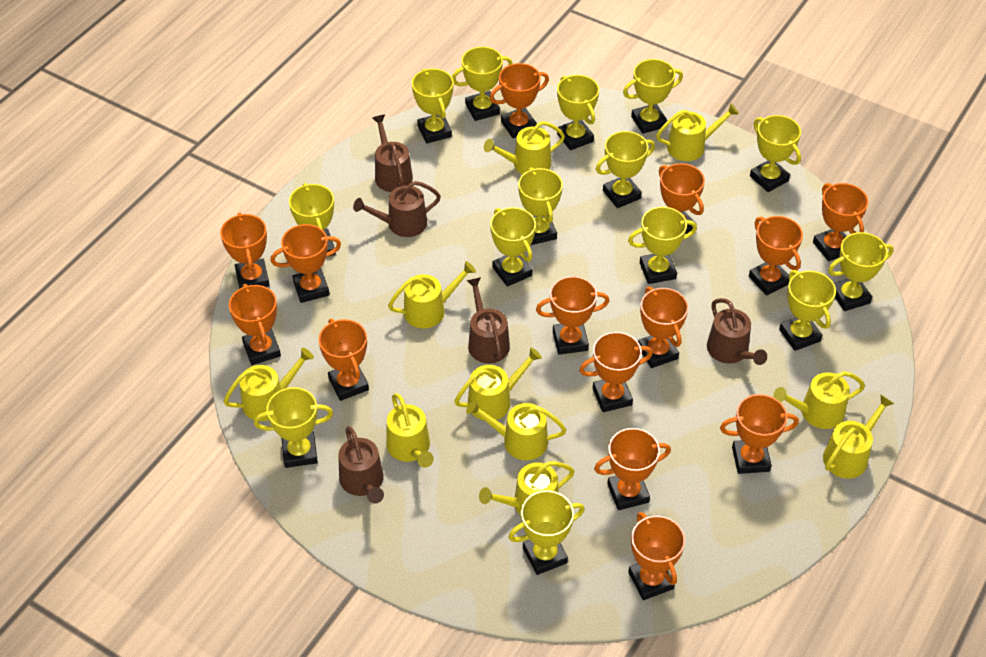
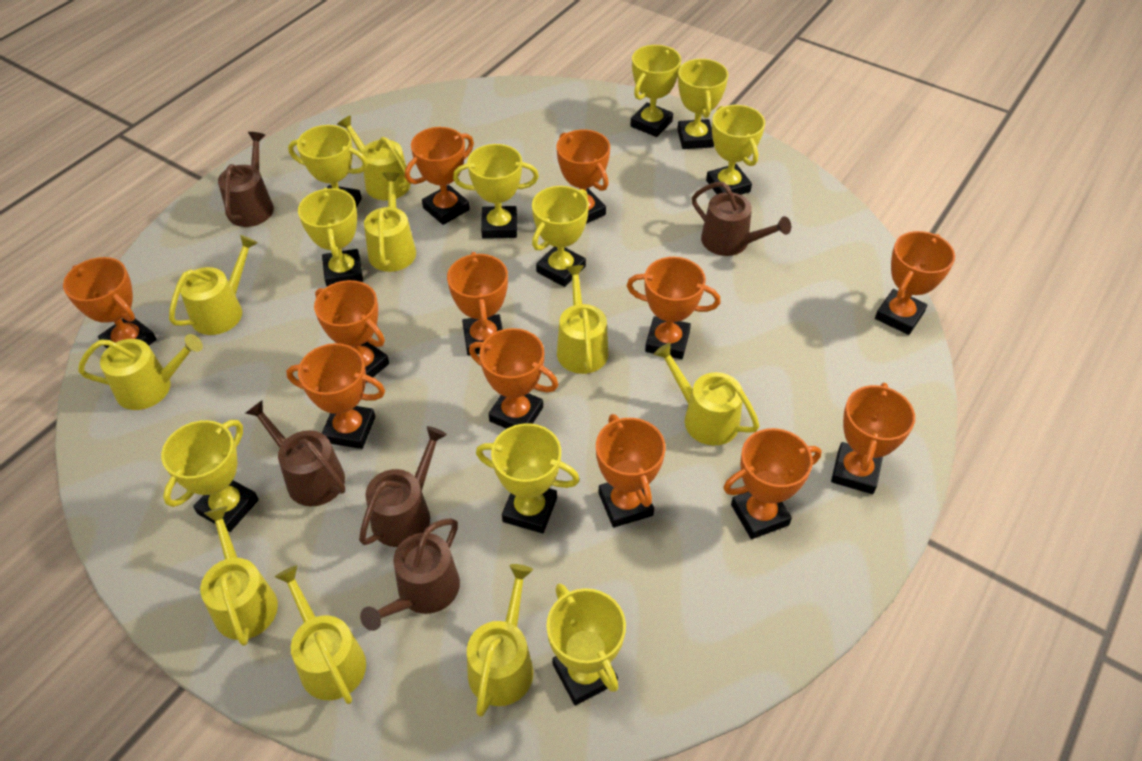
orange trophy: [220,213,270,289] [229,284,281,365] [270,224,341,303] [318,319,369,401] [490,63,549,138] [536,276,609,355] [579,332,653,412] [594,428,671,510] [628,512,685,600] [638,287,688,368] [659,163,705,234] [720,394,799,474] [749,216,803,295] [813,183,868,261] = 14 -> [63,257,156,348] [286,343,385,449] [314,280,389,383] [405,127,474,225] [447,252,508,355] [469,328,558,429] [557,129,610,224] [596,414,666,528] [627,257,721,359] [723,428,822,539] [831,383,915,494] [875,231,955,335] = 12
yellow trophy: [254,387,333,468] [289,183,336,257] [412,69,453,143] [452,47,512,121] [490,207,536,287] [508,490,585,575] [518,167,563,245] [557,75,599,150] [596,131,655,208] [623,59,683,134] [628,207,697,284] [750,115,801,192] [779,270,836,351] [828,232,894,311] = 14 -> [161,420,259,532] [288,125,368,208] [298,188,363,287] [453,144,539,239] [476,423,580,533] [532,186,589,287] [546,583,626,705] [630,45,681,137] [677,59,728,149] [706,105,765,195] = 10
yellow watering can: [223,348,314,421] [386,393,434,468] [388,261,476,328] [454,347,542,421] [466,400,567,460] [479,461,575,515] [484,121,565,174] [656,103,739,161] [773,371,865,429] [823,395,894,478] = 10 -> [78,334,203,410] [169,235,258,335] [200,506,278,646] [275,565,366,704] [337,115,411,200] [364,172,416,272] [467,564,533,717] [557,265,609,374] [654,343,760,445] = 9

